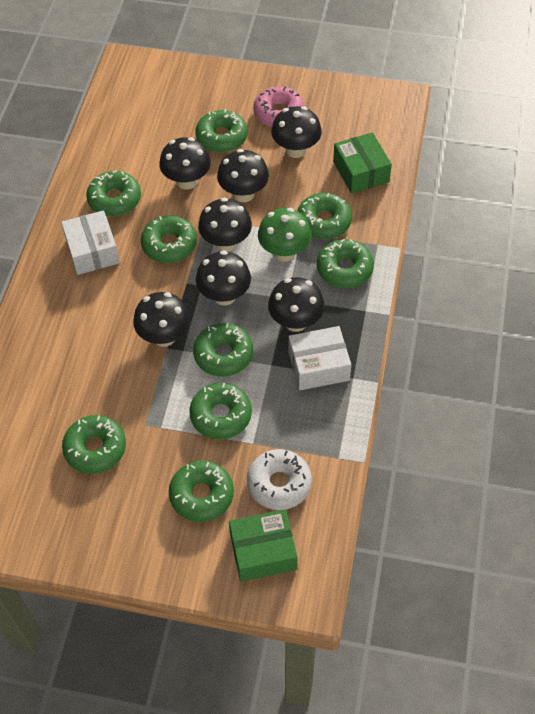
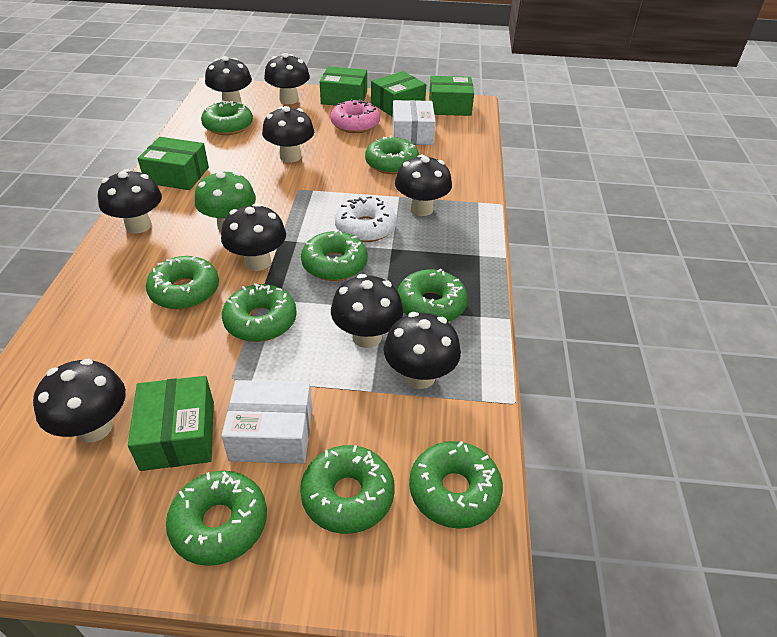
black mushroom: [133,292,190,347] [159,137,211,190] [196,251,251,306] [198,198,252,252] [217,149,269,202] [268,277,325,332] [271,106,322,158] = 7 -> [33,359,126,442] [98,169,162,234] [205,56,252,103] [221,203,286,271] [262,106,314,162] [264,53,310,104] [331,274,403,348] [384,312,461,389] [395,154,452,216] = 9
green box: [229,509,298,582] [333,132,392,194] = 2 -> [128,376,214,471] [138,137,209,190] [320,66,367,106] [371,71,426,117] [429,76,474,116] = 5

